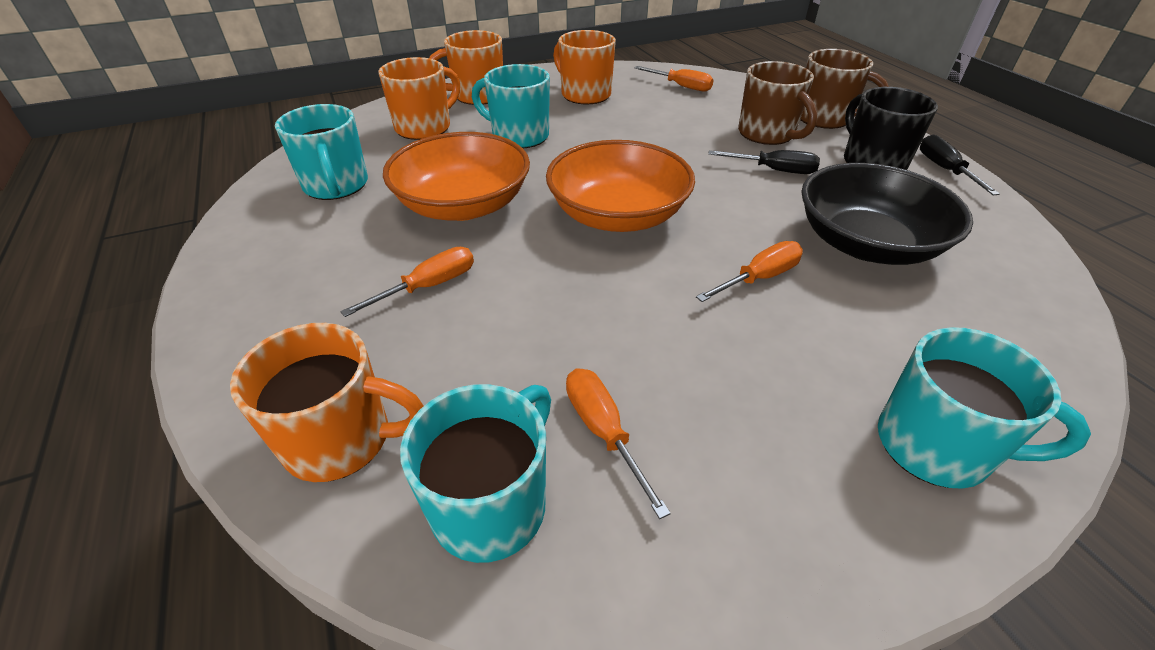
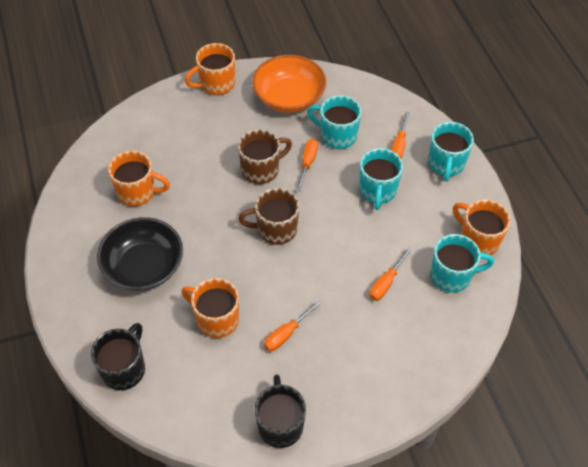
black mug: [844,87,938,170] = 1 -> [91,323,145,390] [255,374,306,448] = 2
black screwdriver: [708,150,820,174] [920,135,1000,195] = 2 -> none = 0
orange bowl: [383,132,530,221] [546,140,695,232] = 2 -> [252,55,326,113] = 1

